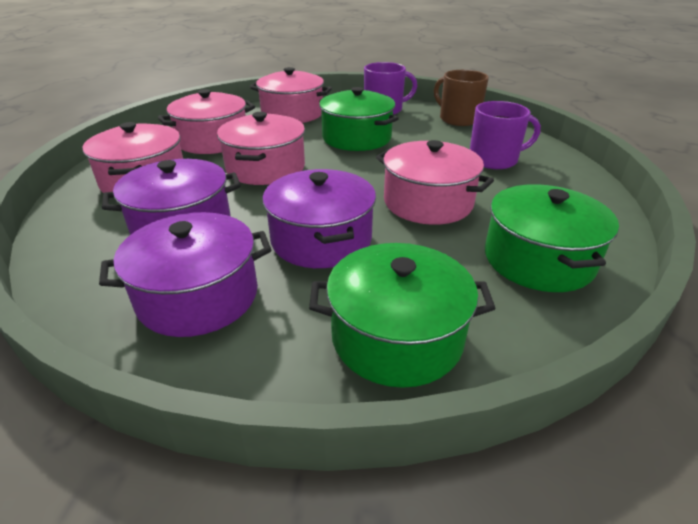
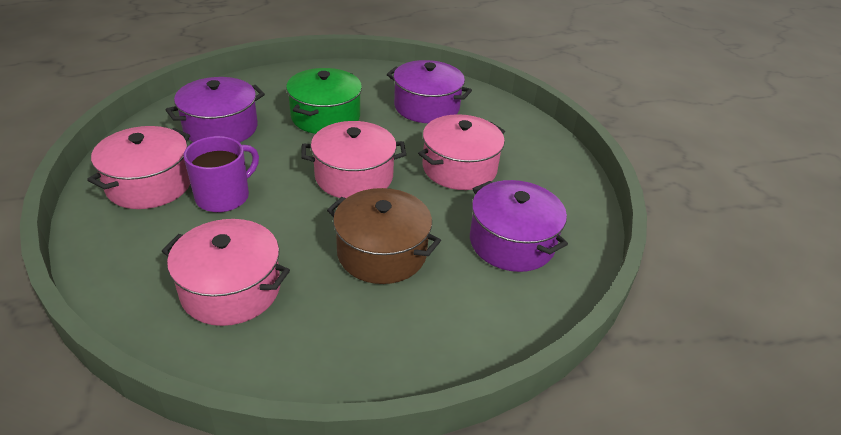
brown mug: [434,70,489,126] = 1 -> none = 0
brown pot: none = 0 -> [327,188,441,284] = 1
green pot: [309,243,496,388] [319,87,399,151] [485,184,619,292] = 3 -> [286,68,362,134] = 1
pink pot: [83,122,183,193] [158,89,255,154] [217,112,305,185] [249,67,332,123] [376,140,494,225] = 5 -> [87,126,190,209] [162,219,290,326] [301,121,406,198] [418,114,505,190] = 4
purple mug: [364,62,417,115] [470,101,541,169] = 2 -> [184,136,259,212] = 1

